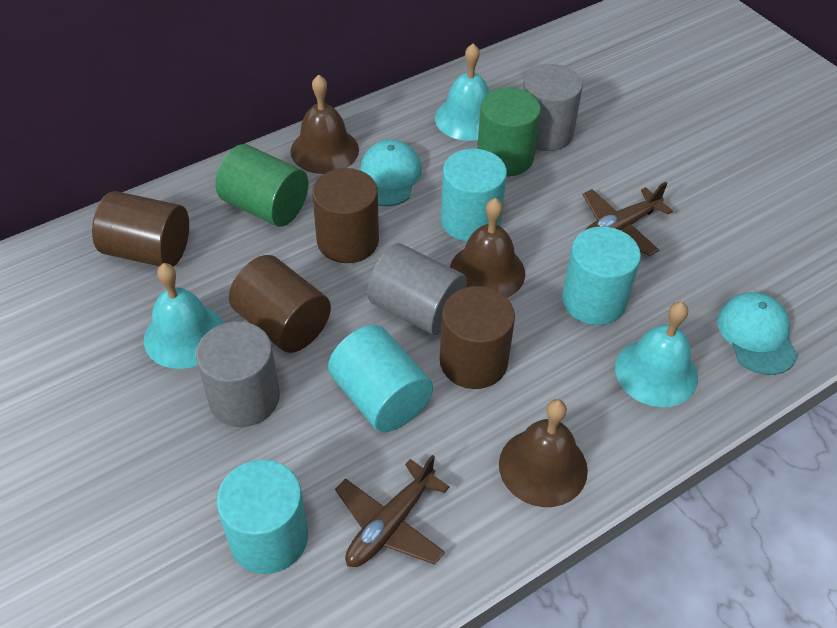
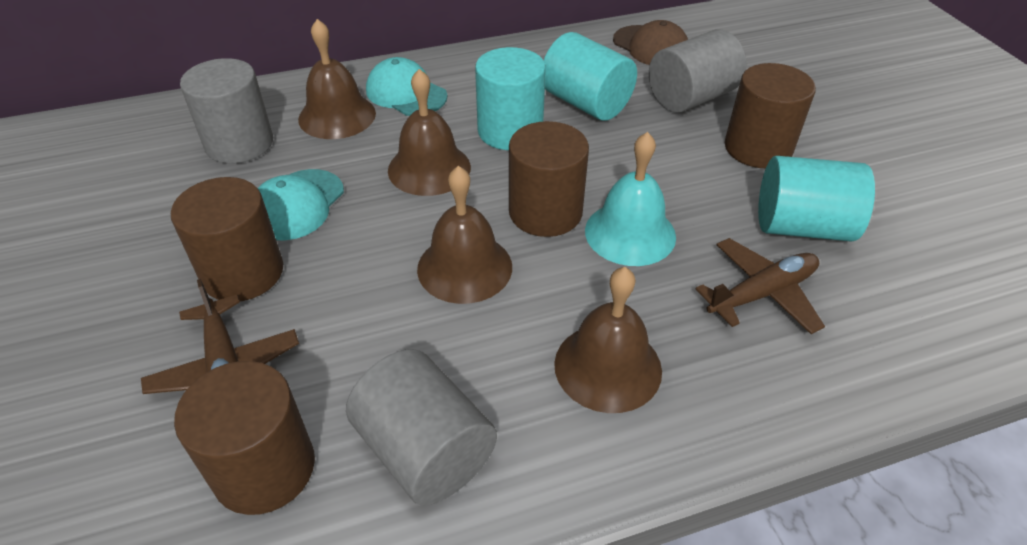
brown bell: [291,75,359,174] [450,198,525,298] [499,399,588,507] = 3 -> [298,19,376,139] [388,69,471,196] [417,166,512,304] [554,267,662,413] = 4
brown cap: none = 0 -> [613,20,688,65] = 1
green cylinder: [216,144,308,227] [477,87,541,176] = 2 -> none = 0
turquoise bell: [144,263,224,369] [435,43,490,141] [615,302,698,407] = 3 -> [585,132,676,266] = 1
turquoise cylinder: [217,460,308,574] [328,325,433,432] [441,149,507,242] [562,227,641,325] = 4 -> [475,47,546,150] [544,32,637,121] [758,156,875,242] = 3

